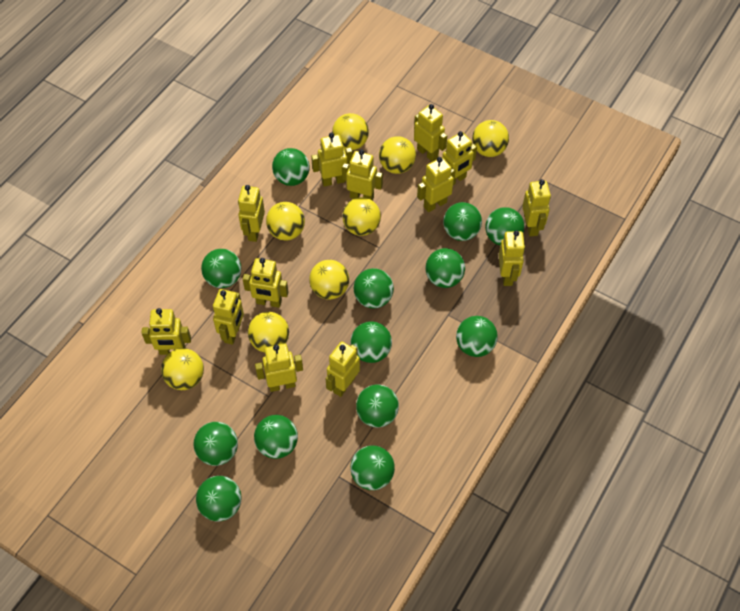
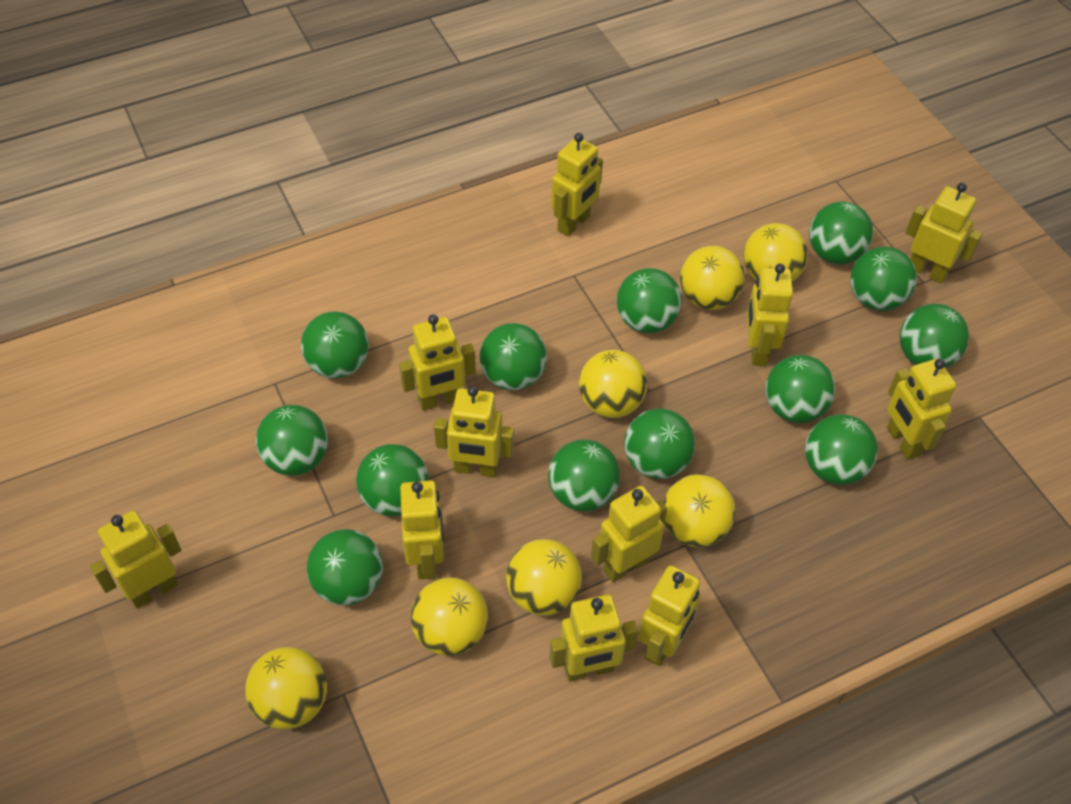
yellow ball: [161,348,204,390] [248,312,289,352] [266,202,305,241] [309,260,349,300] [332,113,369,150] [342,197,381,236] [379,136,416,174] [472,120,509,157] = 8 -> [245,647,327,729] [411,577,488,656] [506,539,582,616] [579,350,647,418] [663,474,736,548] [680,246,745,310] [744,223,808,282] = 7
yellow robot: [141,308,191,355] [213,289,244,345] [238,185,265,242] [243,258,289,308] [255,344,303,392] [311,132,353,187] [326,341,360,397] [342,149,383,201] [414,104,447,162] [417,157,455,212] [442,131,477,185] [499,230,525,286] [522,180,551,236] = 13 -> [90,510,181,609] [399,314,476,411] [400,480,444,580] [434,386,514,477] [550,594,638,682] [551,133,603,237] [591,486,667,583] [638,565,701,666] [747,264,793,366] [887,359,956,460] [906,183,982,284] = 11

